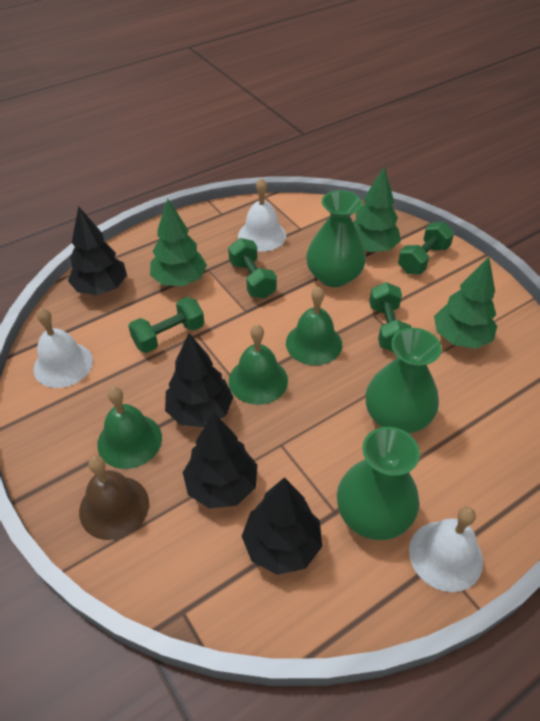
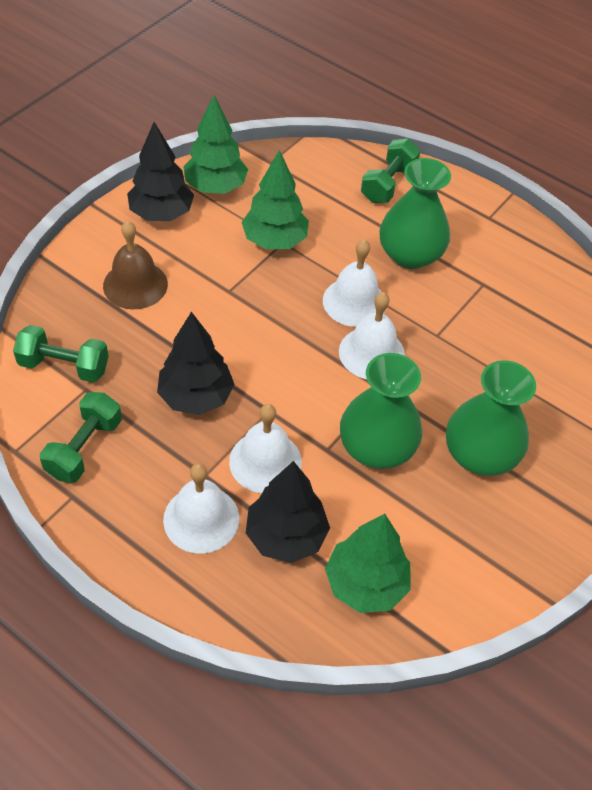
black tree: [68,206,127,295] [165,333,233,427] [183,412,257,509] [242,477,322,575] = 4 -> [127,122,194,221] [157,312,235,415] [246,461,330,563] = 3
green bell: [97,387,162,469] [229,324,288,405] [286,287,342,365] = 3 -> none = 0
green dumbbell: [128,297,204,353] [228,238,277,298] [369,282,412,352] [398,222,454,274] = 4 -> [13,325,109,382] [40,392,122,483] [361,139,420,203] = 3
white bell: [33,308,93,388] [238,178,286,252] [409,507,483,592] = 3 -> [163,463,239,554] [229,404,302,493] [323,239,385,327] [339,292,405,379] = 4

